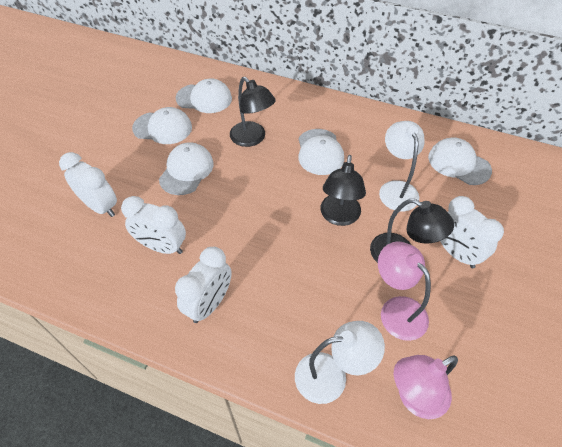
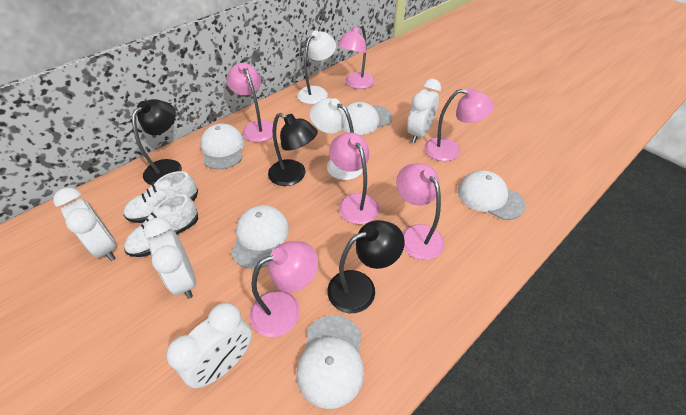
pink lamp: [378,241,431,341] [394,355,458,419] = 2 -> [226,63,277,142] [250,241,318,337] [329,132,379,224] [337,24,375,89] [396,163,444,260] [424,88,494,161] = 6
white shoe: none = 0 -> [124,171,198,223] [124,194,198,257] = 2

